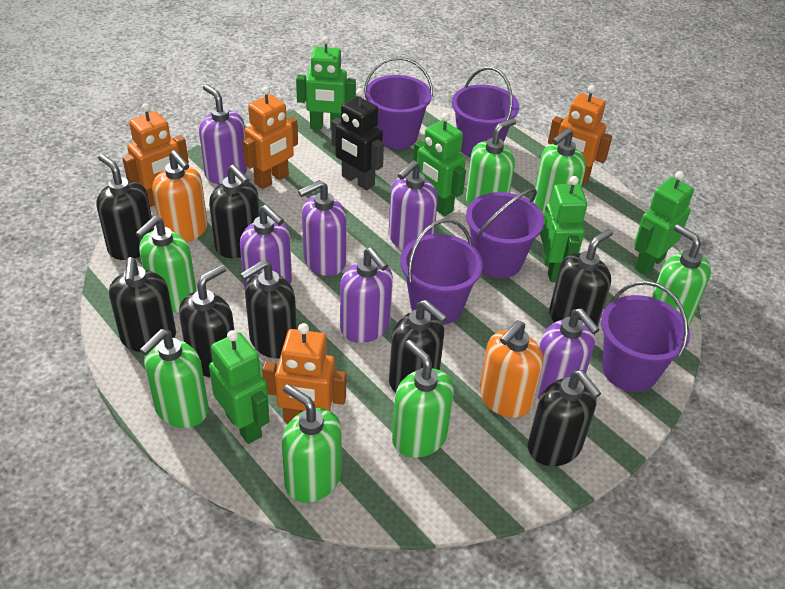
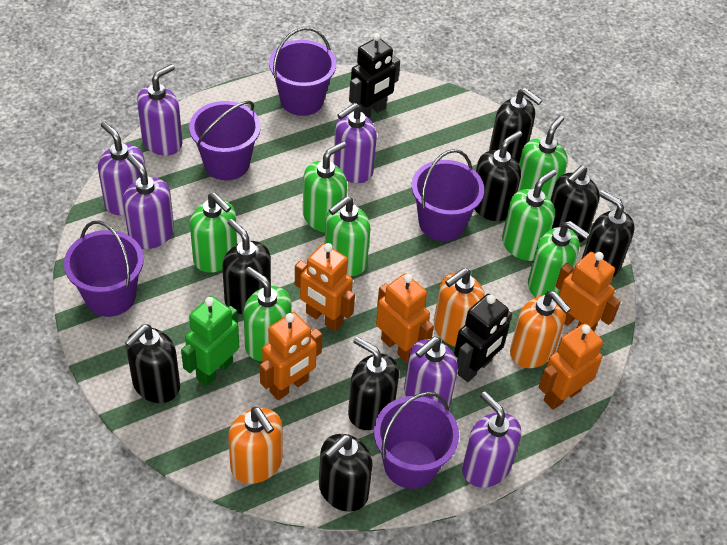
black robot: [331,88,384,190] = 1 -> [349,33,400,118] [454,294,512,382] = 2
green robot: [209,330,269,444] [296,36,356,130] [413,113,466,216] [540,176,587,282] [634,171,694,275] = 5 -> [181,296,239,386] = 1
orange robot: [122,103,189,207] [243,87,298,189] [262,323,346,422] [548,85,612,184] = 4 -> [260,312,323,400] [295,243,355,331] [376,273,434,363] [539,323,603,410] [556,252,621,331] = 5
orange soap dispenser: [152,150,208,242] [479,320,543,418] = 2 -> [228,407,282,484] [434,268,485,347] [510,291,571,368] = 3

